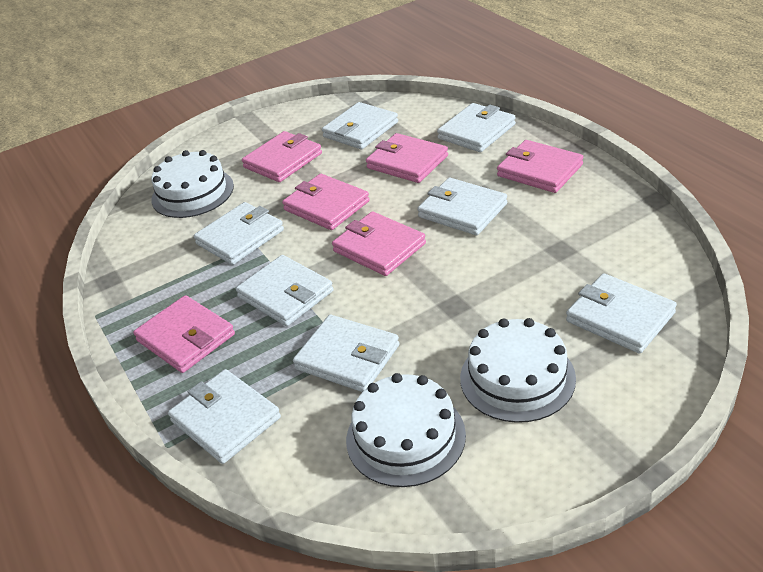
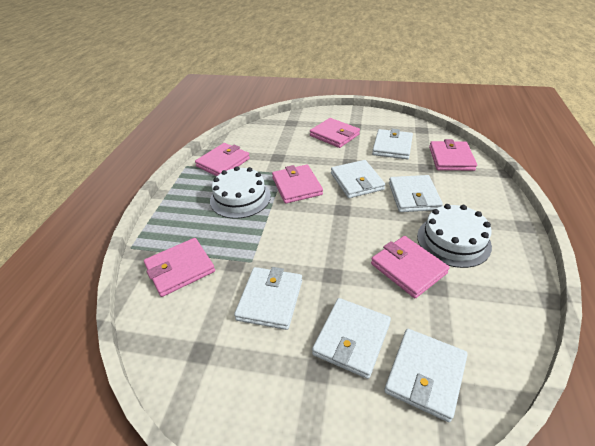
white cake: [151,150,234,218] [346,373,466,487] [460,318,576,423] = 3 -> [210,166,271,219] [417,204,492,268] = 2
white wallet: [168,369,281,464] [194,202,284,265] [236,255,334,326] [293,315,400,392] [322,102,398,149] [417,178,507,235] [437,103,516,152] [566,273,677,354] = 8 -> [234,267,302,330] [312,298,391,379] [331,160,385,198] [372,129,413,159] [384,329,468,422] [389,175,443,212] = 6

